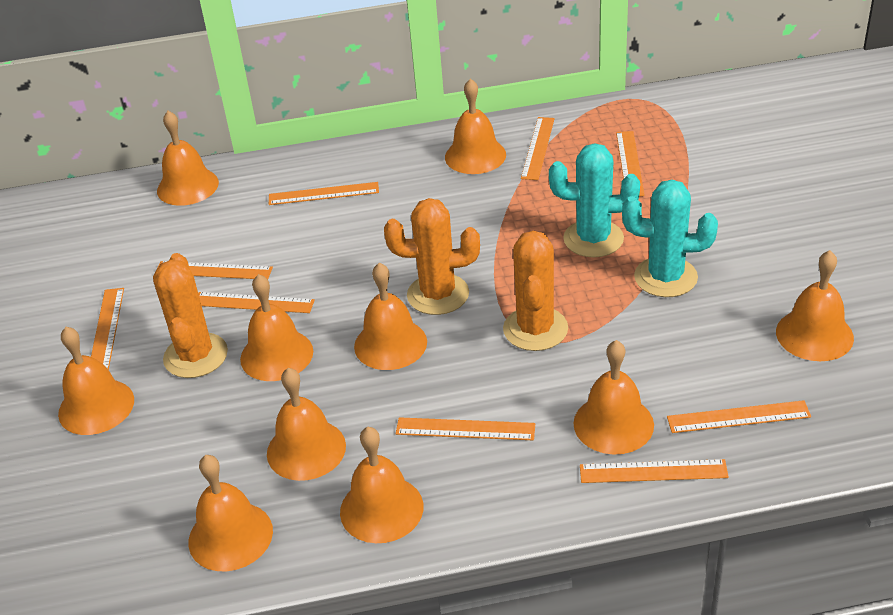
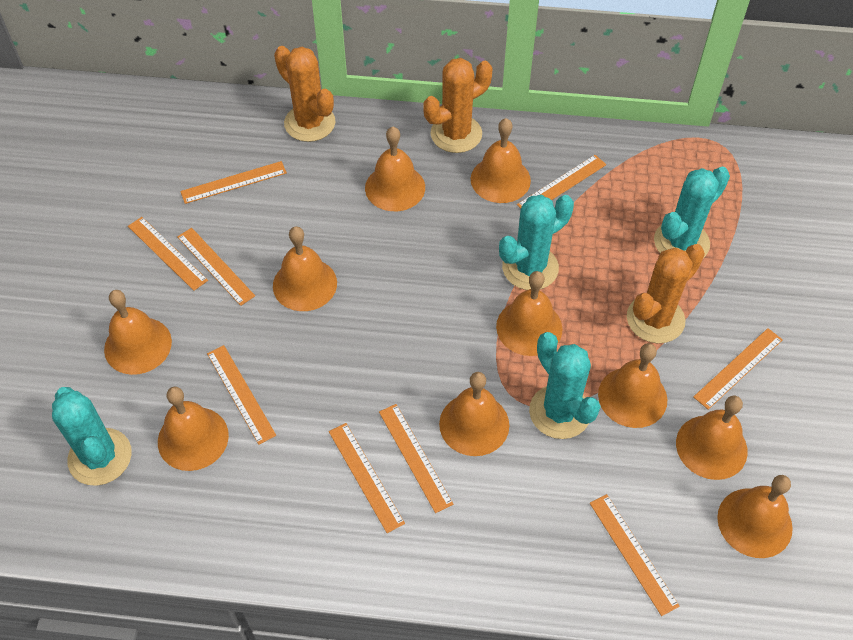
turquoise cactus: [549,143,640,257] [622,180,718,297] = 2 -> [52,387,132,486] [499,195,574,290] [529,332,601,439] [654,167,730,257] = 4

